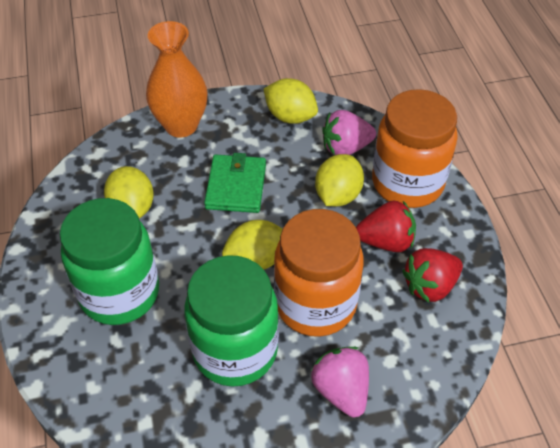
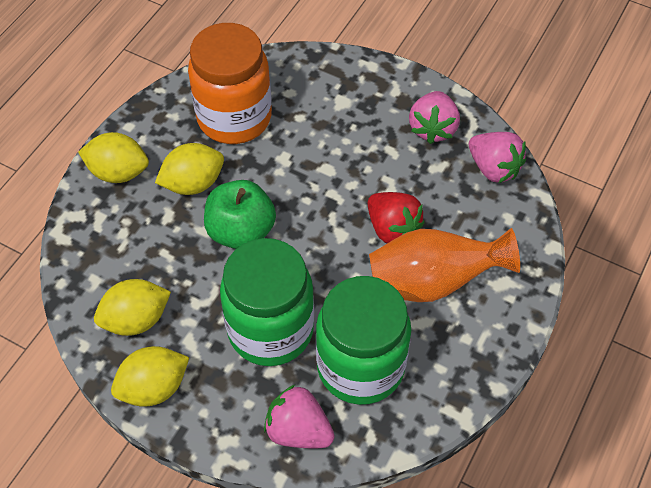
green apple: none = 0 -> [204,180,276,249] = 1
green wallet: [204,153,266,213] = 1 -> none = 0
orange jar: [274,209,364,337] [372,89,458,208] = 2 -> [188,23,272,144] = 1
pink strawberry: [311,347,369,417] [322,110,376,155] = 2 -> [264,385,335,448] [409,91,460,144] [469,132,526,183] = 3
red strawberry: [356,200,416,252] [402,248,463,302] = 2 -> [368,192,425,243] = 1

